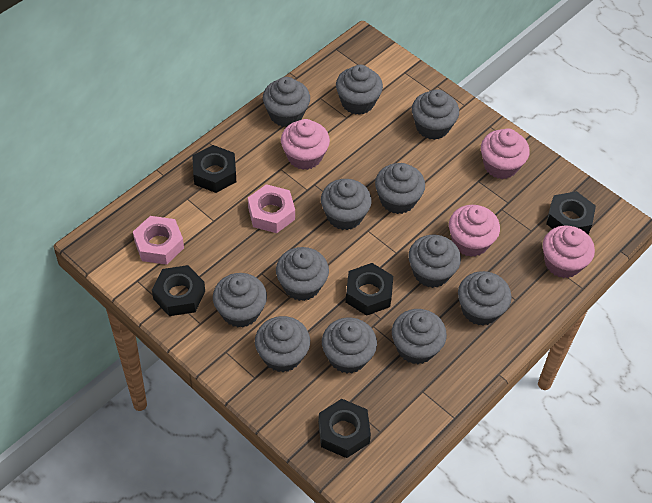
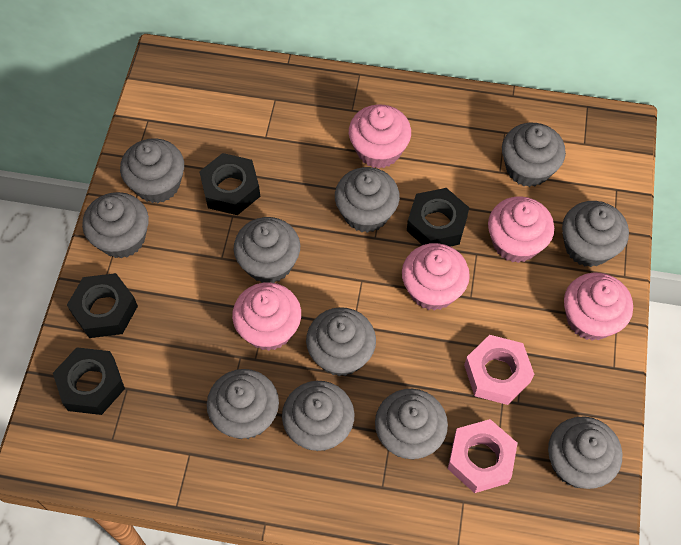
black nut: [152,265,205,316] [192,145,236,193] [318,399,371,458] [345,263,393,316] [546,191,596,234] = 5 -> [53,347,125,415] [67,273,138,338] [199,153,260,215] [407,188,469,247] = 4
grey cupcake: [213,273,267,328] [255,316,310,372] [263,77,310,127] [276,247,329,301] [321,179,372,230] [322,318,377,373] [336,65,383,115] [375,163,425,214] [392,309,447,364] [408,235,461,288] [412,89,459,140] [458,271,512,326] = 12 -> [82,192,149,259] [120,138,184,203] [207,369,279,439] [234,217,300,283] [282,381,355,451] [306,307,376,376] [335,167,400,233] [375,389,448,460] [502,123,566,187] [548,416,623,489] [562,201,629,267] = 11
pink cupcake: [281,119,330,170] [449,205,500,257] [481,128,530,179] [543,226,595,278] = 4 -> [232,282,301,351] [349,105,411,169] [402,243,470,311] [488,196,554,263] [564,273,633,341] = 5

